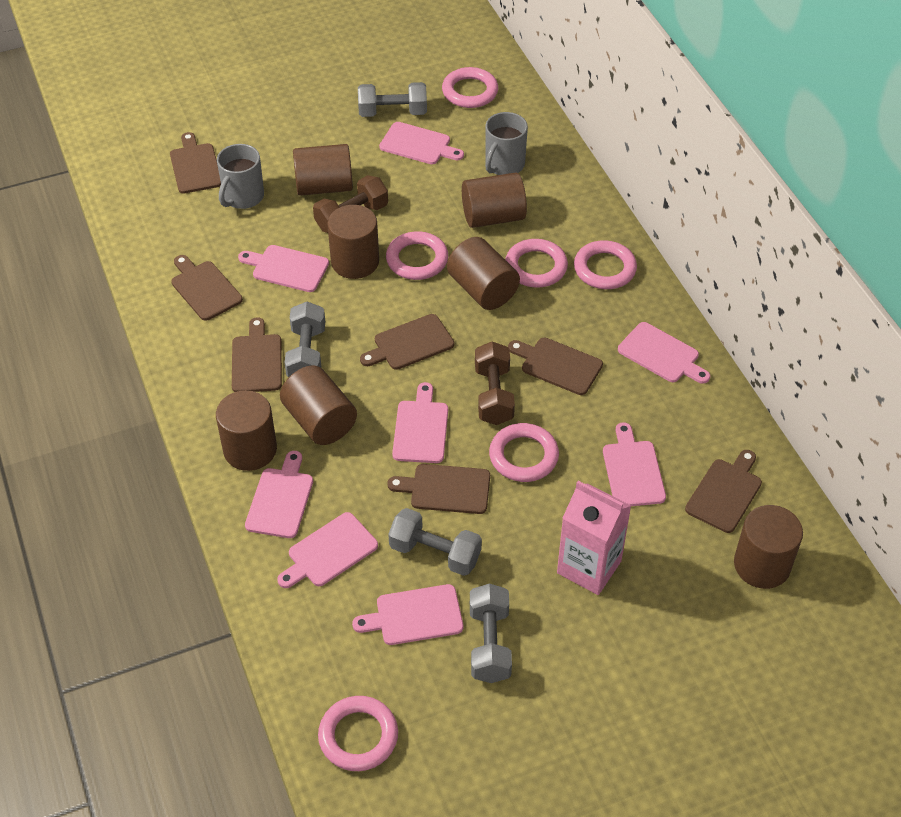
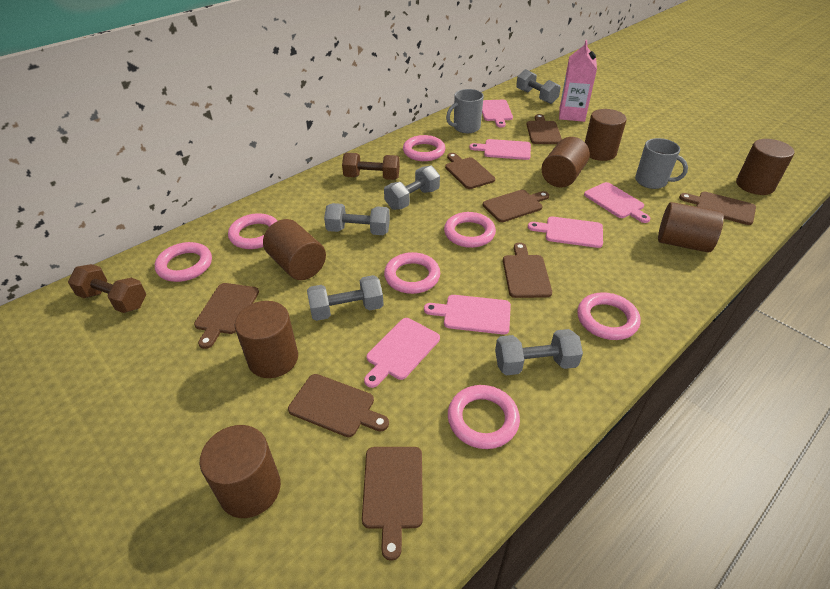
brown cutting board: [170,132,221,194] [171,255,243,321] [232,317,282,392] [360,314,454,370] [387,464,490,514] [508,338,603,395] [685,450,762,533] = 7 -> [194,283,259,349] [288,374,389,437] [362,447,423,561] [445,153,495,189] [483,190,549,222] [503,242,552,298] [527,114,562,144] [679,192,756,225] = 8
grey dumbbell: [285,302,325,377] [358,82,427,117] [388,508,482,576] [470,584,512,683] = 4 -> [307,275,384,321] [324,203,390,235] [384,165,440,210] [495,329,583,375] [516,69,561,104] = 5
pink cutting board: [238,245,329,292] [245,451,313,538] [277,512,378,588] [352,584,463,645] [379,122,464,164] [392,382,448,463] [603,422,666,506] [618,322,710,384] = 8 -> [364,318,440,388] [424,295,511,334] [469,139,531,160] [482,100,513,128] [528,217,603,248] [584,182,650,223] = 6
pink ring: [318,696,398,771] [386,231,448,280] [442,67,498,108] [489,423,559,482] [505,239,568,288] [574,240,637,289] = 6 -> [155,242,212,282] [228,213,277,249] [384,252,440,294] [403,135,445,161] [444,212,496,248] [448,385,520,449] [577,292,641,340] = 7

